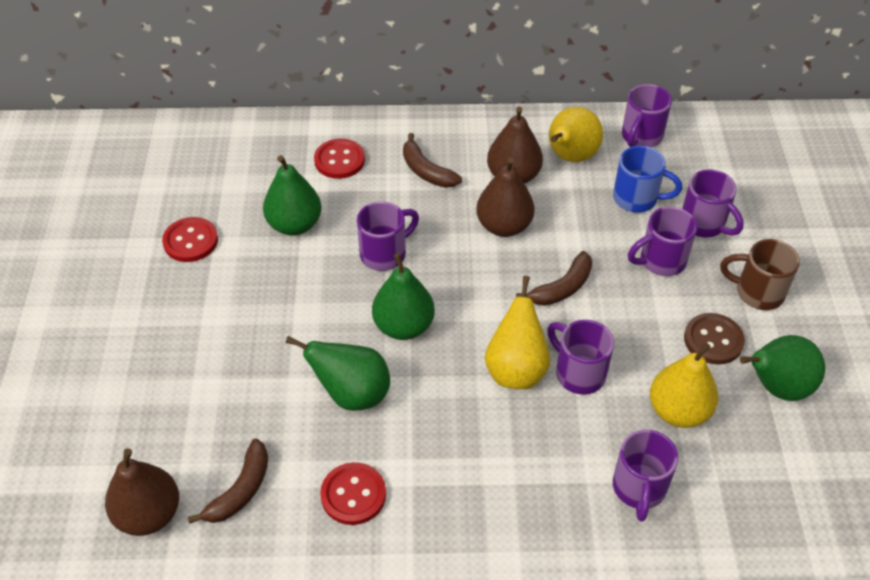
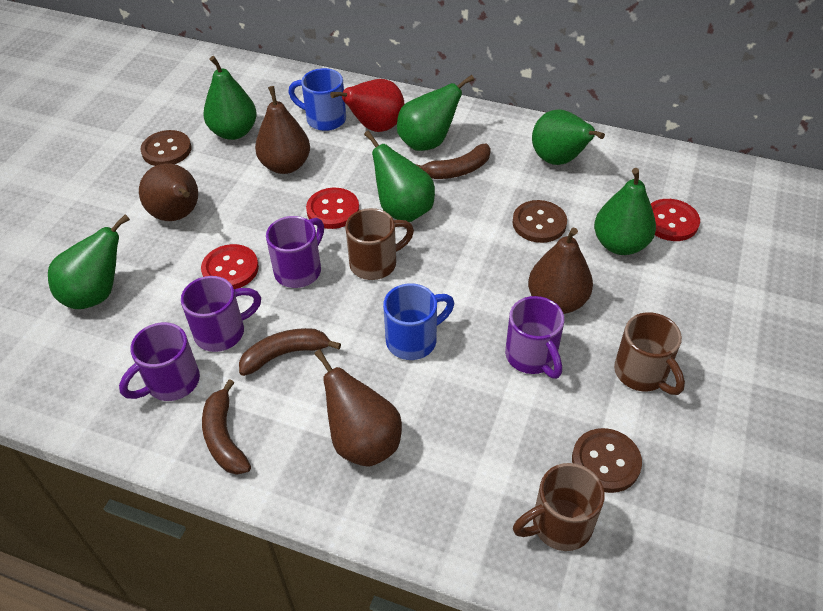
blue mug: [613,146,682,213] = 1 -> [289,68,346,131] [383,283,454,360] = 2
brown button: [684,313,745,365] = 1 -> [140,130,191,166] [513,200,567,243] [572,428,642,493] = 3
brown mug: [720,239,800,310] = 1 -> [345,208,414,280] [513,463,605,551] [614,312,685,395] = 3
brown pear: [105,448,179,536] [476,157,534,237] [487,107,543,184] = 3 -> [139,163,198,221] [255,86,310,174] [314,349,402,467] [528,228,593,314] = 4
green pear: [263,155,321,236] [285,336,390,411] [372,253,435,340] [740,335,825,401] = 4 -> [48,214,130,309] [203,56,257,140] [364,131,435,222] [397,75,474,151] [532,109,605,165] [594,168,656,255] = 6
purple mug: [357,201,419,271] [547,320,614,395] [613,430,678,522] [622,84,672,147] [628,206,697,276] [682,169,744,238] = 6 -> [119,322,200,401] [181,276,261,352] [266,216,324,288] [505,296,564,379] = 4
red pear: none = 0 -> [330,79,404,132] = 1
yellow pear: [485,276,550,389] [549,107,603,162] [650,343,718,428] = 3 -> none = 0

